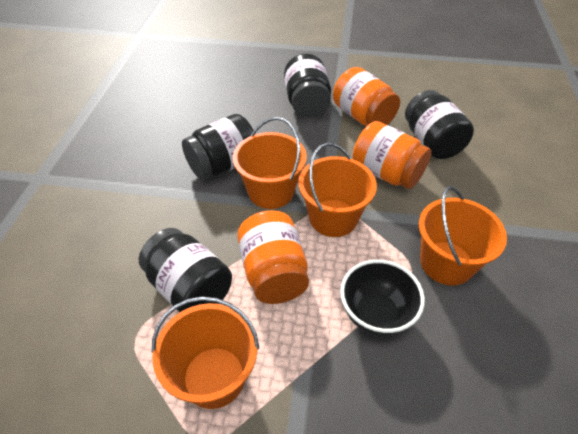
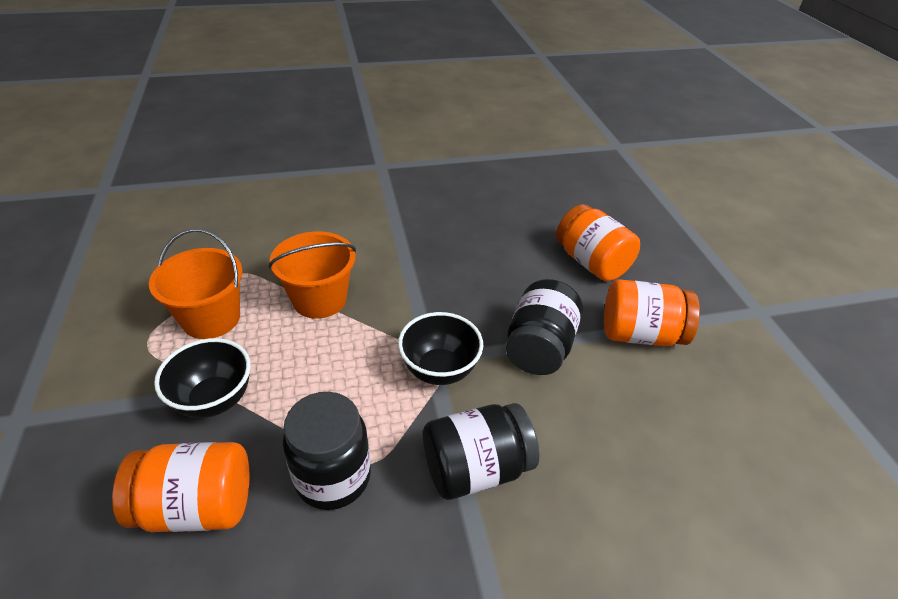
black bowl: [340,260,425,336] = 1 -> [154,338,251,418] [398,312,483,385] = 2
black jar: [139,228,232,312] [182,114,254,180] [284,54,331,118] [405,90,474,159] = 4 -> [283,392,371,510] [423,403,539,500] [506,279,583,375] = 3
orange bucket: [152,296,259,409] [233,117,307,209] [298,143,377,237] [419,186,507,285] = 4 -> [149,229,243,339] [269,231,356,319] = 2

